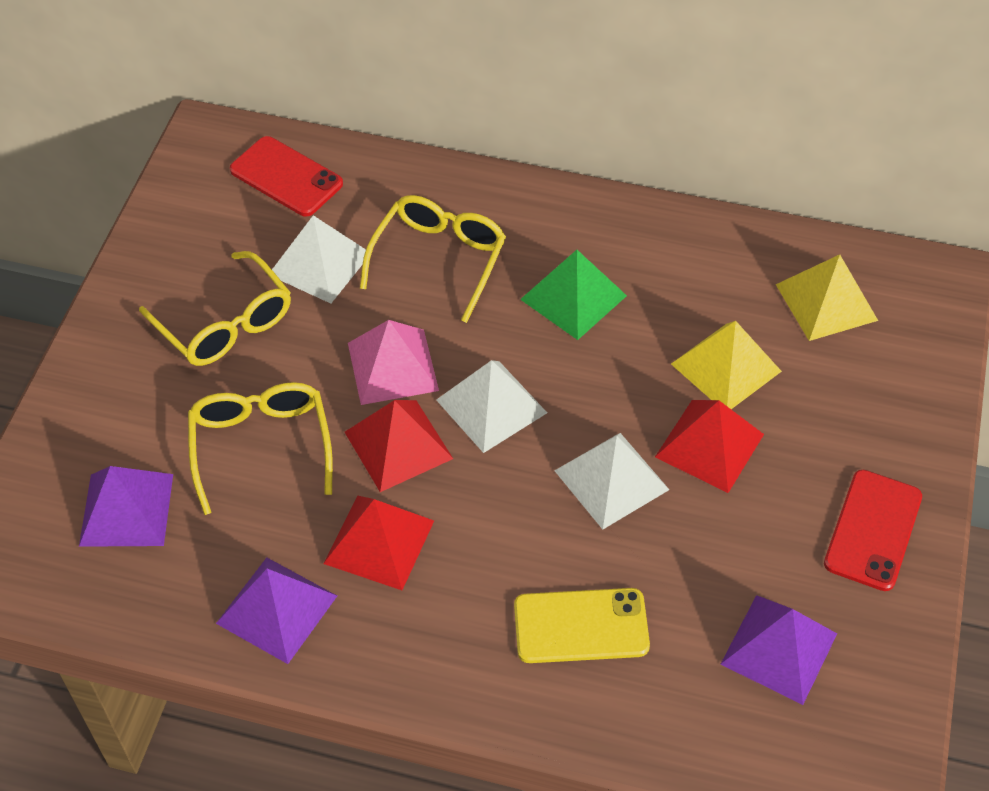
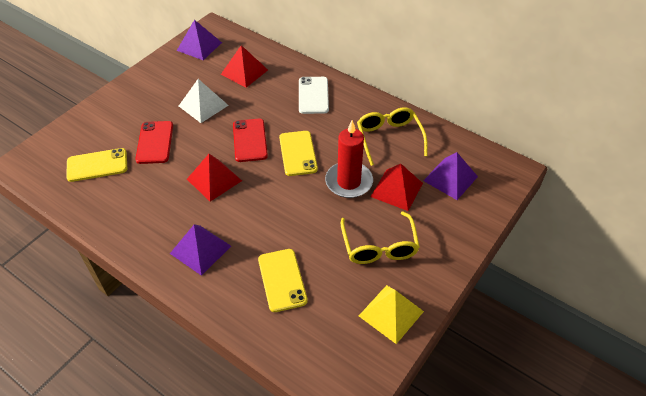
green pyramid: [520,250,627,340] = 1 -> none = 0
pink pyramid: [348,320,439,405] = 1 -> none = 0
red candle: none = 0 -> [325,120,373,198] = 1
white phone: none = 0 -> [299,77,329,114] = 1
white pyramid: [272,215,366,304] [436,360,547,453] [554,433,669,530] = 3 -> [179,79,229,123] = 1
yellow glasses: [139,251,291,366] [188,382,333,515] [360,195,506,323] = 3 -> [341,212,420,264] [357,107,428,166] = 2
yellow phone: [514,588,650,663] = 1 -> [66,148,128,182] [258,249,308,312] [279,131,318,176] = 3
yellow pyramid: [671,321,782,409] [776,255,878,341] = 2 -> [359,285,424,344] = 1

